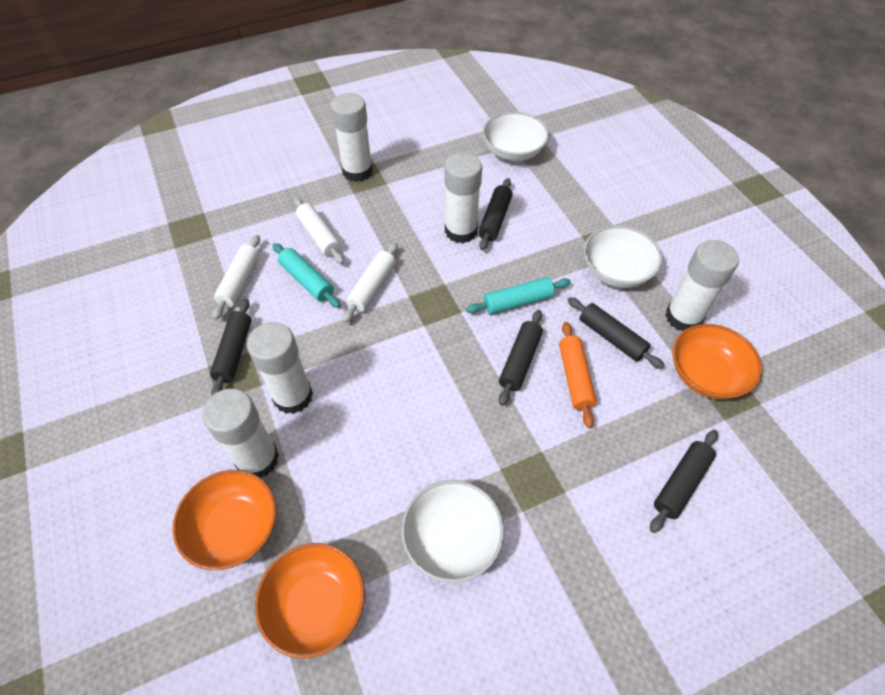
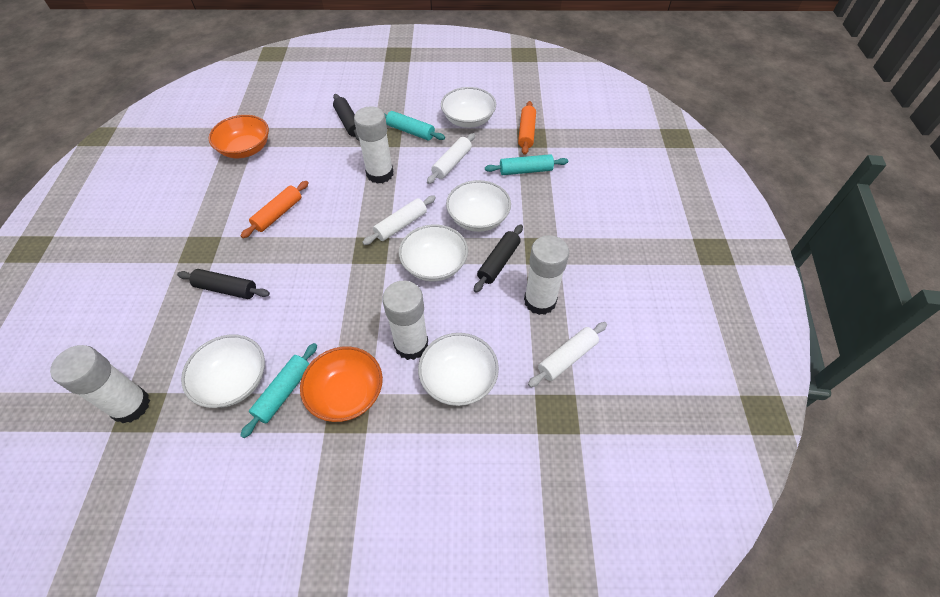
black rolling pin: [210,298,251,395] [478,178,512,250] [499,310,543,406] [568,297,665,369] [650,430,718,533] = 5 -> [177,269,270,299] [333,94,360,141] [474,224,523,293] = 3
orange bowl: [173,470,277,570] [255,543,365,658] [672,324,762,399] = 3 -> [208,115,269,158] [300,346,383,422] = 2
orange rolling pin: [559,322,597,428] = 1 -> [241,181,309,238] [518,101,536,155] = 2
turquoise rolling pin: [272,243,341,308] [466,277,571,315] = 2 -> [240,343,317,438] [384,111,445,140] [485,154,568,175] = 3
white bowl: [401,480,504,583] [483,112,549,161] [584,225,662,288] = 3 -> [181,334,265,408] [399,224,468,281] [418,333,499,406] [441,87,496,128] [446,180,511,232] = 5
white glue stick: [202,389,279,478] [247,322,313,414] [331,93,373,182] [445,153,482,243] [665,240,739,331] = 5 -> [50,345,150,423] [354,106,393,184] [382,281,428,360] [524,235,569,315] = 4

